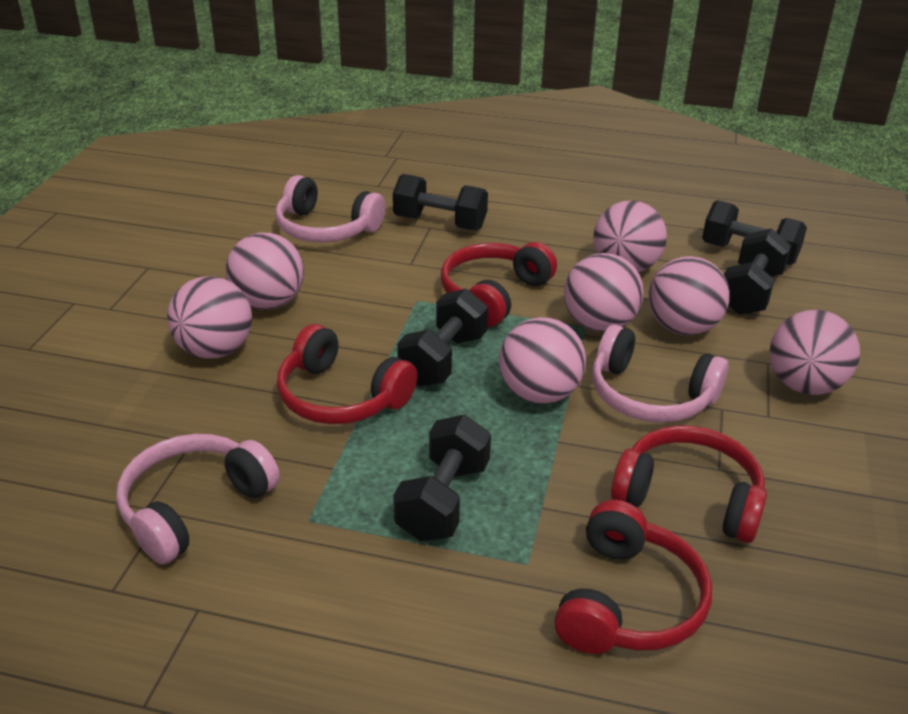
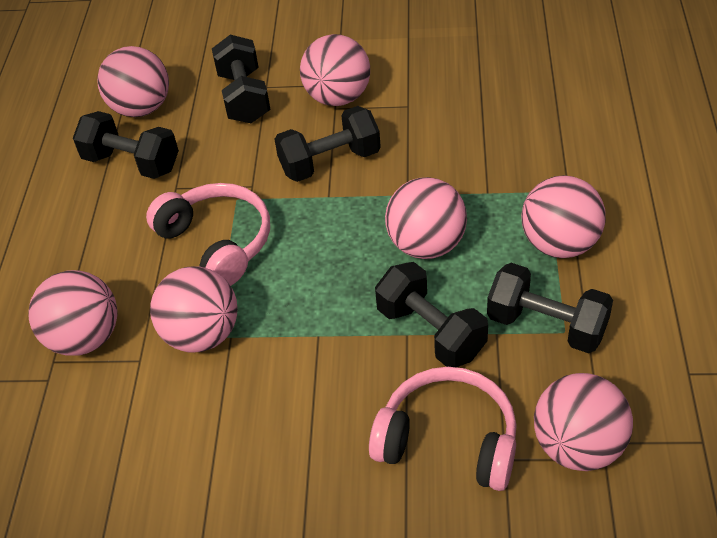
pink headphones: [116,434,280,564] [275,175,385,242] [592,324,729,423] = 3 -> [146,183,270,286] [369,367,517,491] = 2
red headphones: [277,324,417,424] [441,242,557,327] [554,500,712,654] [611,425,767,543] = 4 -> none = 0

